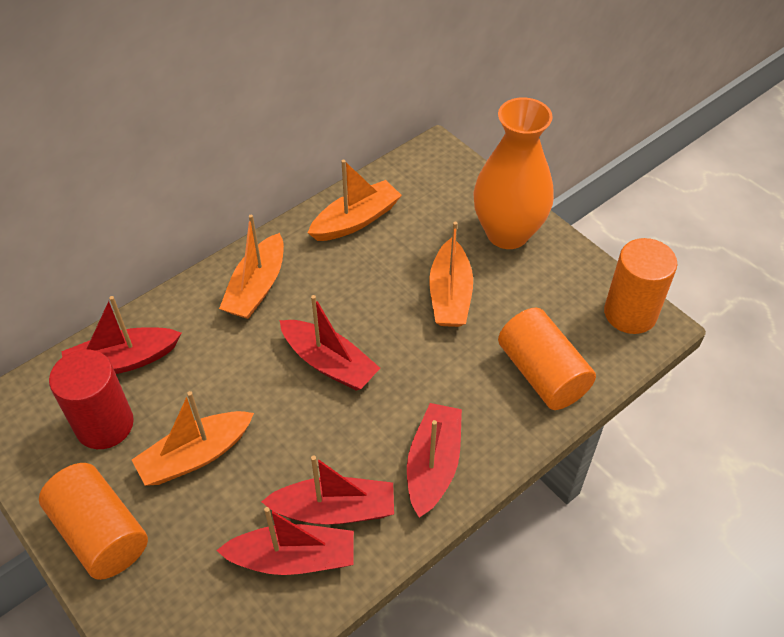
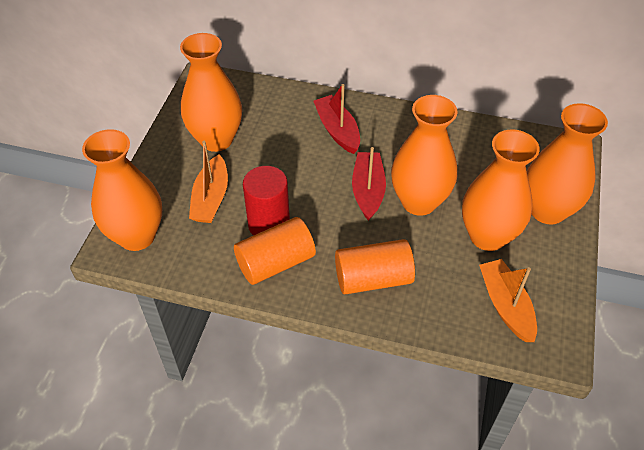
orange boat: [132,391,254,486] [219,215,284,319] [308,160,402,241] [429,222,473,327] = 4 -> [189,141,228,223] [479,259,537,342] = 2
orange cylinder: [39,463,148,580] [498,307,596,410] [604,238,677,334] = 3 -> [234,217,316,285] [335,239,415,294] = 2
orange vase: [473,97,554,249] = 1 -> [82,129,162,251] [180,33,242,152] [391,95,458,216] [462,129,540,251] [527,103,608,225] = 5
red boat: [61,296,182,374] [216,507,354,575] [261,456,394,525] [279,295,380,391] [407,403,462,518] = 5 -> [313,84,360,154] [352,147,386,221] = 2

